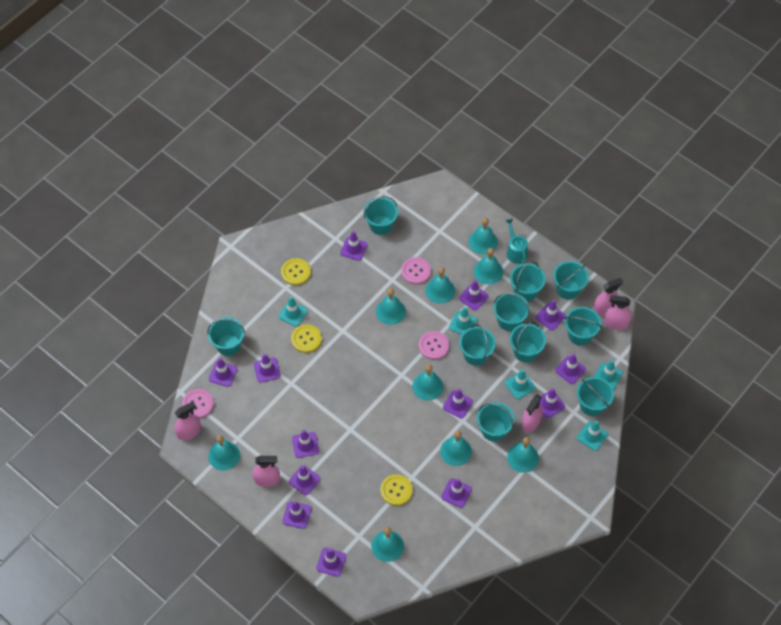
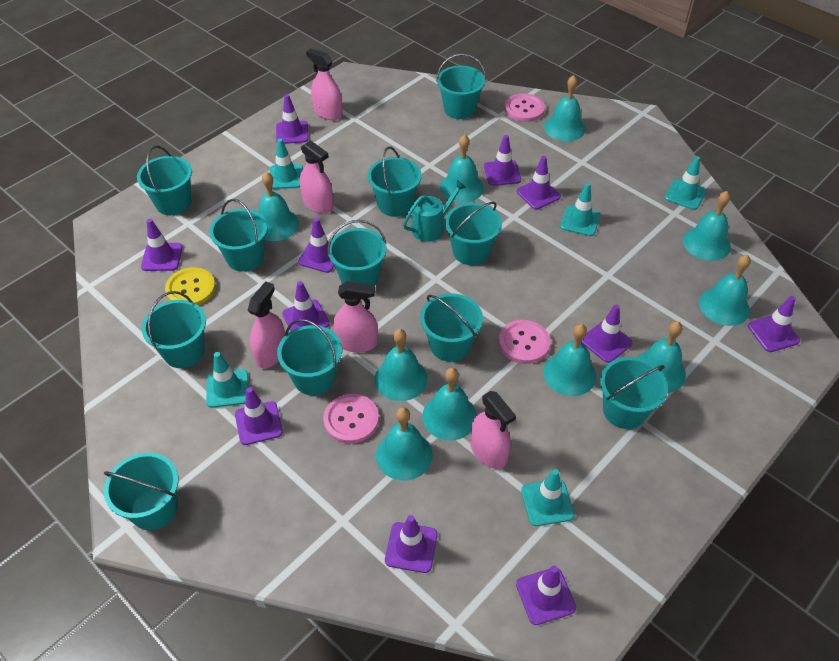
purple traffic cone: [209,358,238,387] [254,354,281,383] [282,501,311,529] [289,465,321,495] [292,430,319,458] [316,548,346,577] [340,231,368,261] [441,479,472,508] [443,389,473,419] [459,280,489,311] [536,300,566,330] [540,388,565,418] [555,354,586,384] = 13 -> [141,219,183,271] [235,387,283,445] [276,94,309,144] [282,281,330,331] [298,218,335,273] [385,515,437,573] [484,135,521,186] [516,566,576,625] [517,156,561,209] [581,304,633,363] [748,296,800,352] = 11
turquoise bell: [208,435,240,471] [371,527,404,562] [376,288,406,325] [413,365,443,401] [425,267,455,304] [440,430,472,466] [469,218,498,255] [474,248,503,285] [507,437,539,473] = 9 -> [258,172,299,241] [375,329,428,401] [376,407,433,481] [422,368,477,441] [440,134,484,203] [543,324,596,396] [544,75,585,141] [636,321,686,393] [683,191,731,261] [699,255,751,326] = 10
turquoise bucket: [207,317,245,356] [364,196,398,235] [459,324,496,366] [477,402,514,442] [494,293,529,331] [510,261,546,302] [510,322,546,363] [553,261,589,299] [565,307,601,346] [577,377,614,416] = 10 -> [104,452,178,530] [137,146,192,215] [142,291,206,368] [209,199,268,272] [277,319,342,395] [327,220,386,285] [367,147,422,217] [420,293,483,362] [436,53,486,119] [445,202,502,265] [600,357,668,429] = 11
yellow button: [281,258,311,285] [291,324,322,353] [380,474,413,506] = 3 -> [165,267,216,306] = 1

